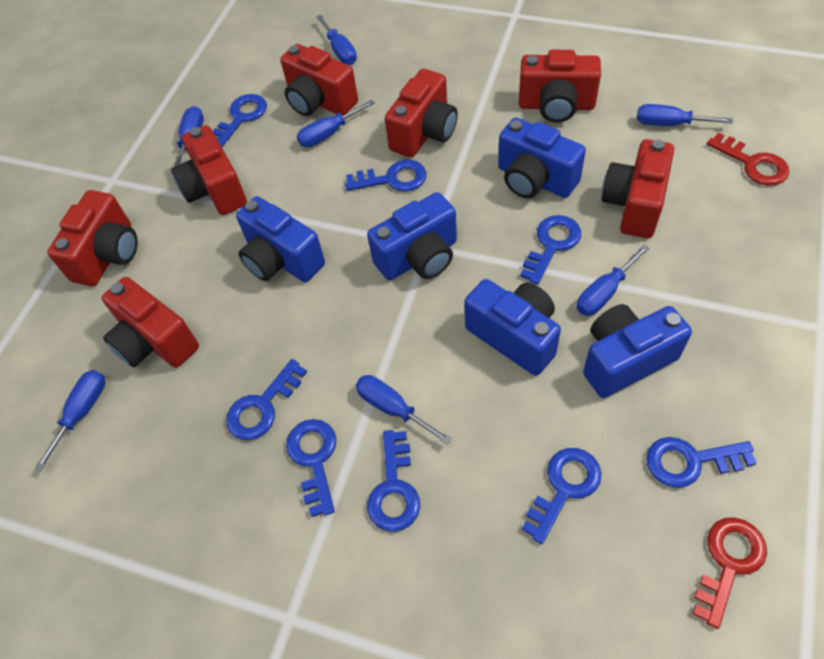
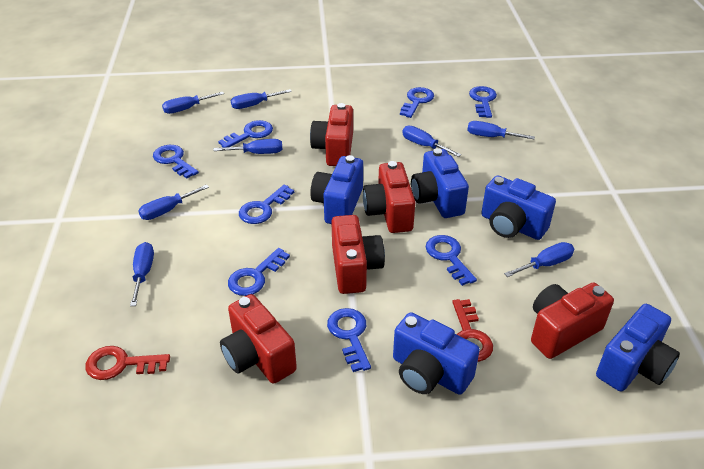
blue screwdriver: [34,370,105,471] [171,106,204,174] [297,100,375,147] [316,15,357,65] [356,375,452,445] [577,244,649,316] [637,104,733,126] = 7 -> [130,242,154,306] [138,184,209,220] [162,92,224,114] [213,139,282,154] [231,89,292,109] [403,126,461,157] [467,121,535,139] [504,242,574,277] = 8
red camera: [47,190,138,286] [102,277,199,368] [171,125,247,215] [280,44,358,116] [385,69,458,158] [519,50,601,122] [601,139,674,238] = 7 -> [220,294,297,384] [310,103,353,166] [331,215,385,294] [363,161,415,233] [531,282,614,359] = 5

